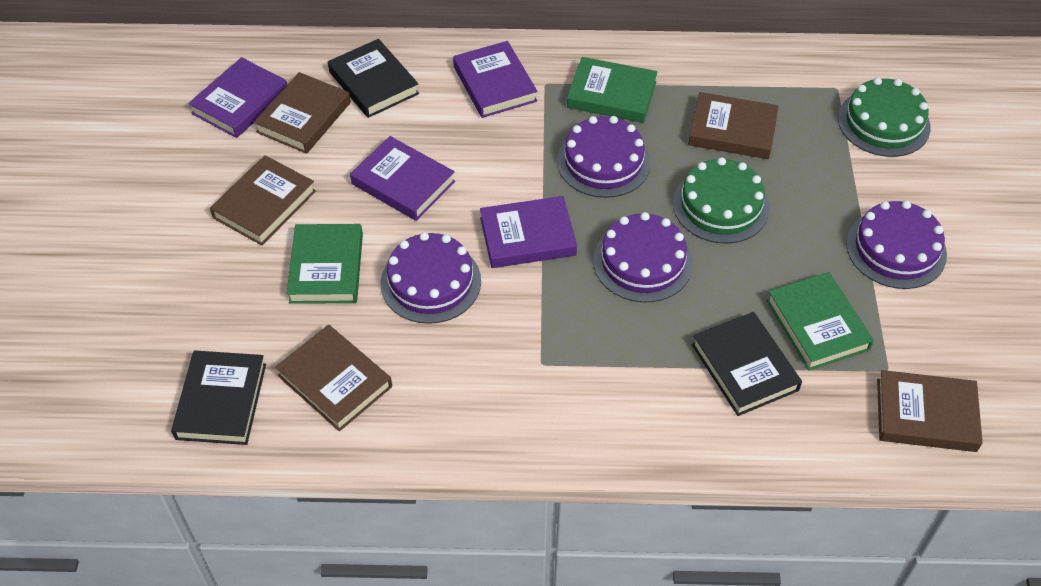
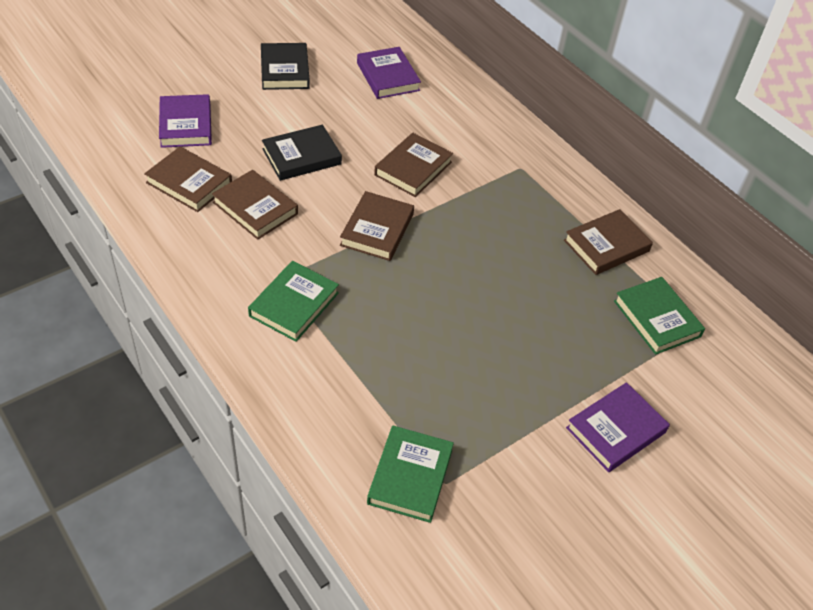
black book: [171,350,266,445] [328,39,419,118] [692,312,802,416] = 3 -> [261,43,310,90] [262,125,342,181] = 2
green cake: [673,157,770,243] [838,77,931,157] = 2 -> none = 0
purple book: [188,57,287,138] [350,136,455,221] [453,41,537,118] [480,196,577,268] = 4 -> [159,94,212,148] [357,47,421,99] [566,382,670,472] = 3
purple cake: [381,232,481,324] [557,116,651,198] [593,212,693,302] [846,201,947,289] = 4 -> none = 0

